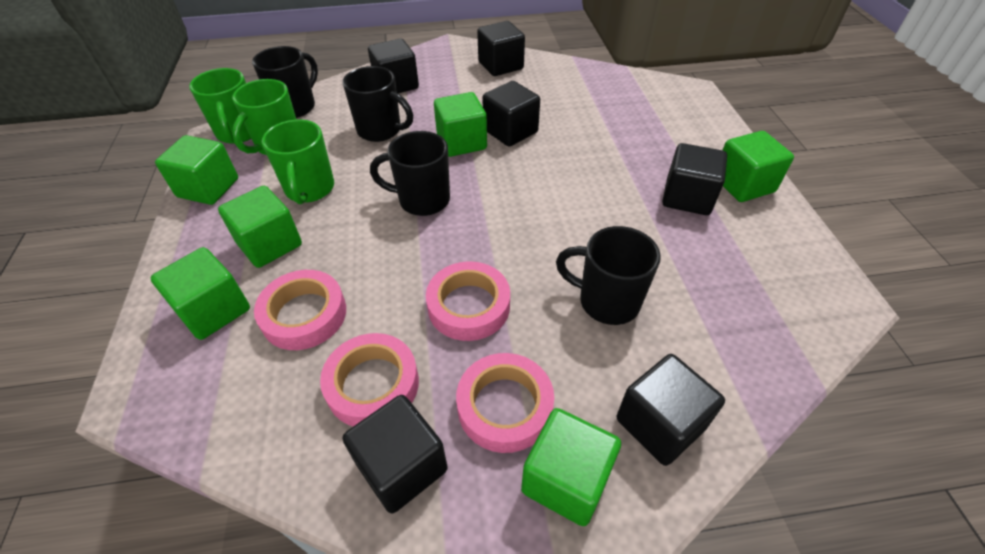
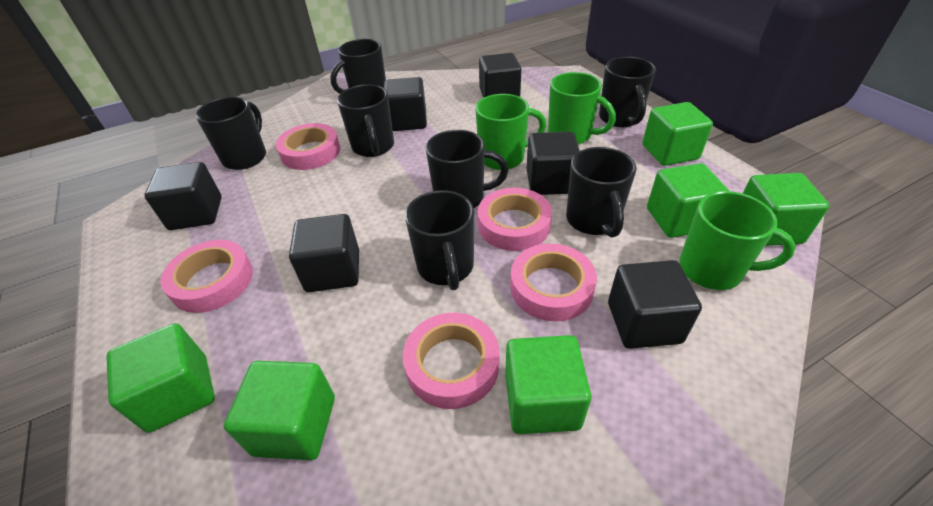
black mug: [252,46,318,118] [343,66,413,142] [370,131,450,216] [556,226,661,325] = 4 -> [195,97,266,170] [331,39,386,94] [337,84,394,157] [405,190,474,290] [426,130,509,208] [566,147,637,238] [599,57,656,127] = 7
pink tape: [254,270,346,350] [320,333,419,426] [426,261,510,341] [456,353,554,453] = 4 -> [161,240,253,313] [276,123,340,170] [403,313,499,409] [478,188,552,251] [510,243,597,321] = 5

